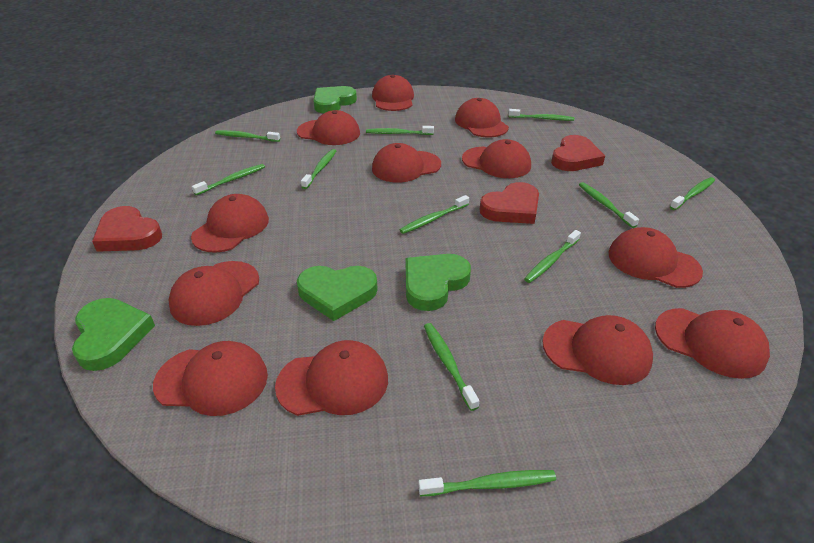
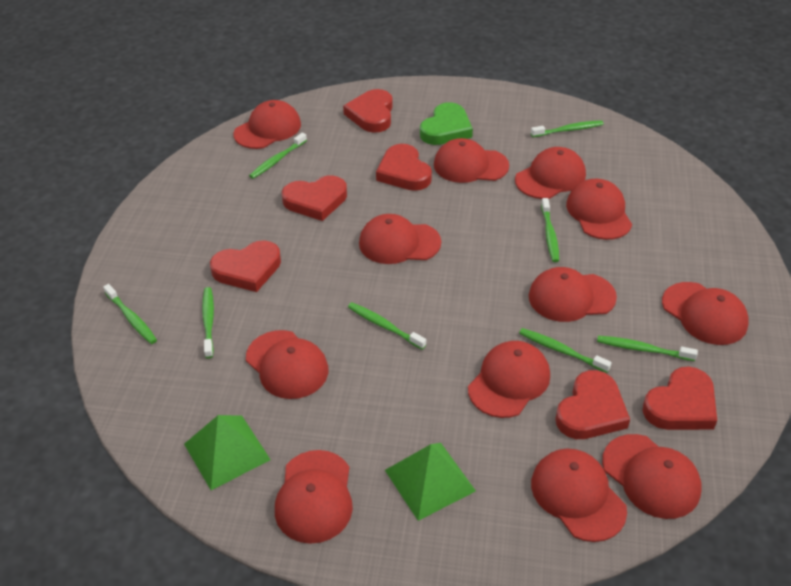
green heart: [72,298,155,371] [297,266,378,321] [313,86,357,113] [406,254,471,311] = 4 -> [420,102,473,145] = 1
green pyramid: none = 0 -> [184,415,271,490] [385,443,476,521] = 2
green toothbrush: [192,164,265,195] [215,130,280,142] [301,149,336,189] [366,126,434,135] [400,195,469,234] [418,470,556,496] [424,323,479,411] [508,109,574,121] [524,230,581,283] [579,182,639,228] [670,177,715,210] = 11 -> [103,284,157,344] [202,287,214,359] [249,133,307,179] [348,302,426,350] [519,328,612,373] [531,120,604,137] [541,198,559,262] [597,336,698,361] = 8
red heart: [92,206,162,252] [479,182,539,224] [551,135,605,171] = 3 -> [210,240,281,292] [282,175,347,221] [343,89,393,133] [376,144,432,191] [555,370,630,439] [643,366,717,430] = 6

